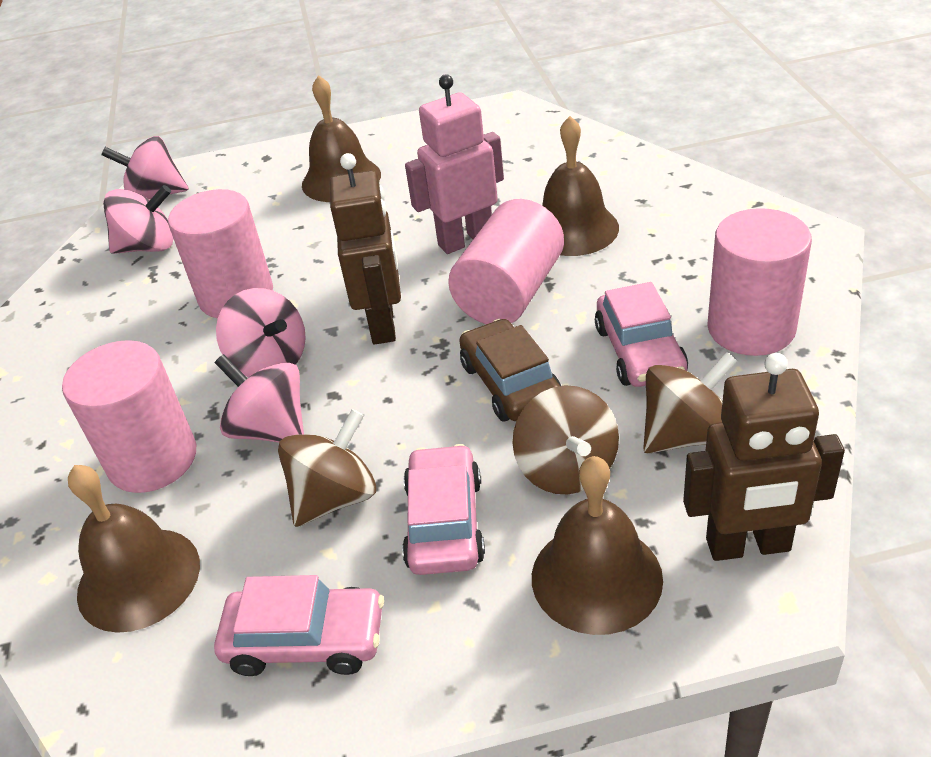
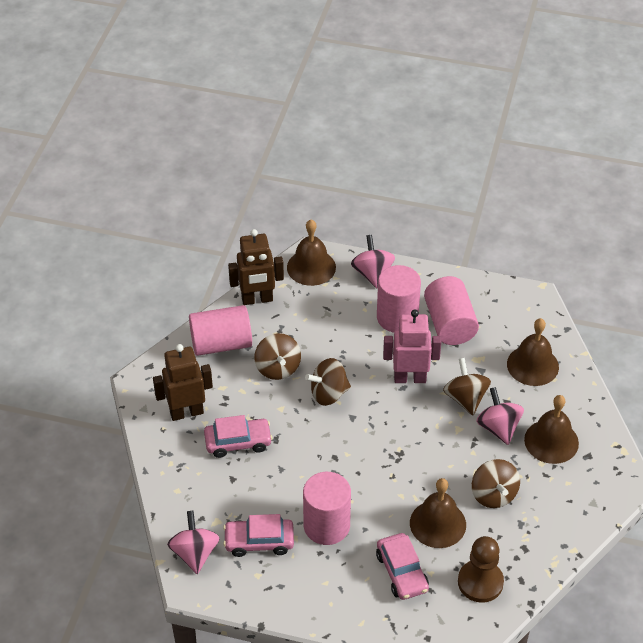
brown car: [459,319,561,421] = 1 -> none = 0
brown pawn: none = 0 -> [458,536,504,603] = 1
brown spinning top: [278,409,376,527] [512,385,619,494] [643,352,737,454] = 3 -> [254,333,301,380] [305,358,351,406] [443,358,491,415] [472,459,520,508] = 4
pink spinning top: [101,136,189,199] [103,185,173,254] [215,354,304,443] [216,288,306,377] = 4 -> [167,511,220,574] [351,235,395,288] [476,387,524,445] = 3

